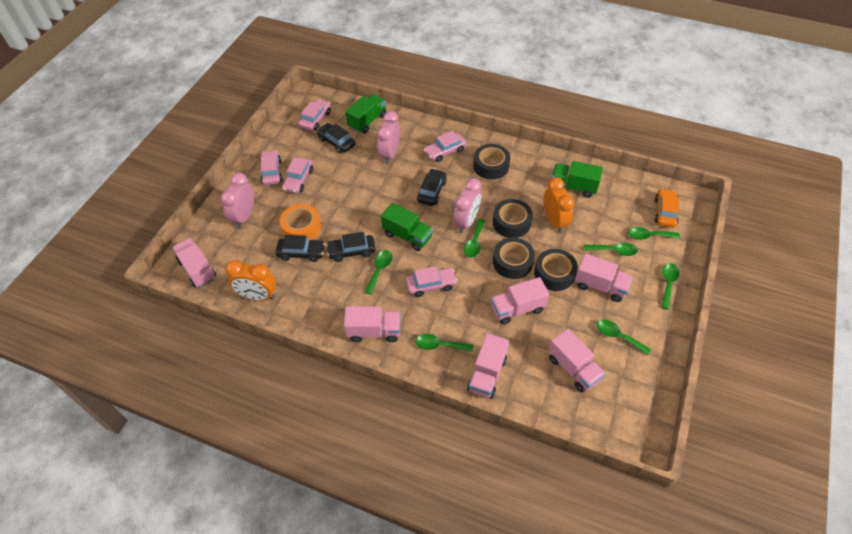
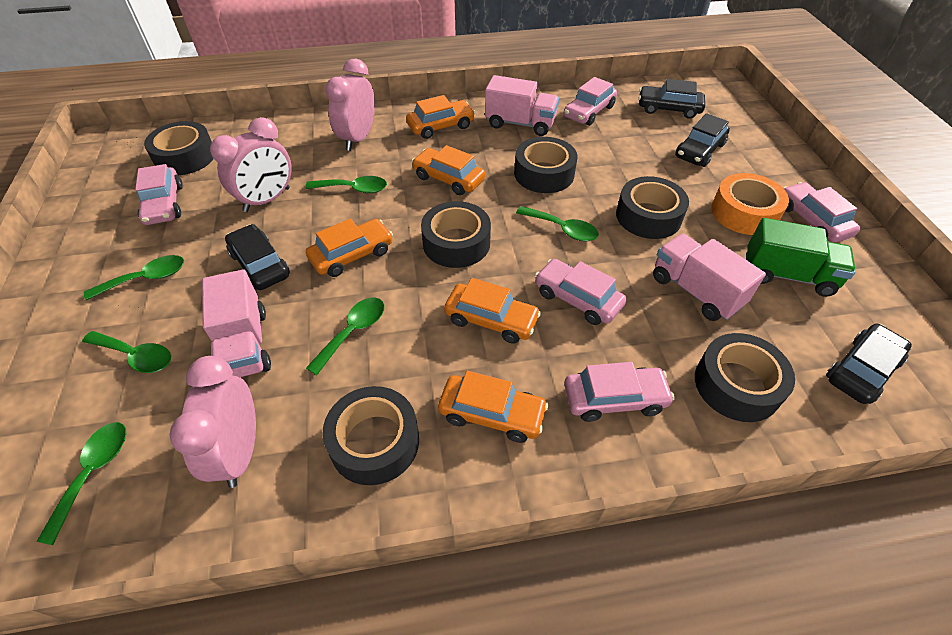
black tape: [473,144,510,180] [493,199,533,238] [493,238,535,279] [534,249,578,291] = 4 -> [144,121,214,175] [322,386,419,485] [421,201,491,268] [514,137,578,193] [616,176,689,239] [695,333,795,422] = 6
green spoon: [365,250,392,295] [415,334,473,352] [464,219,485,258] [584,243,638,256] [596,319,651,355] [628,227,680,240] [661,263,680,309] = 7 -> [36,422,127,545] [82,331,171,373] [84,255,184,301] [305,176,387,193] [306,298,384,375] [516,206,599,242] = 6
green truck: [345,94,387,134] [381,203,433,251] [552,161,603,198] = 3 -> [746,218,856,297] = 1
orange car: [654,188,679,227] = 1 -> [306,219,393,277] [406,95,475,139] [412,145,485,195] [438,371,548,443] [444,278,541,344] = 5
orange clock: [225,260,276,301] [544,177,575,233] = 2 -> none = 0
pink truck: [172,238,216,288] [344,306,401,342] [467,333,509,399] [491,277,550,324] [548,329,606,392] [575,254,633,302] = 6 -> [202,269,271,377] [485,75,559,136] [653,234,766,321] = 3

